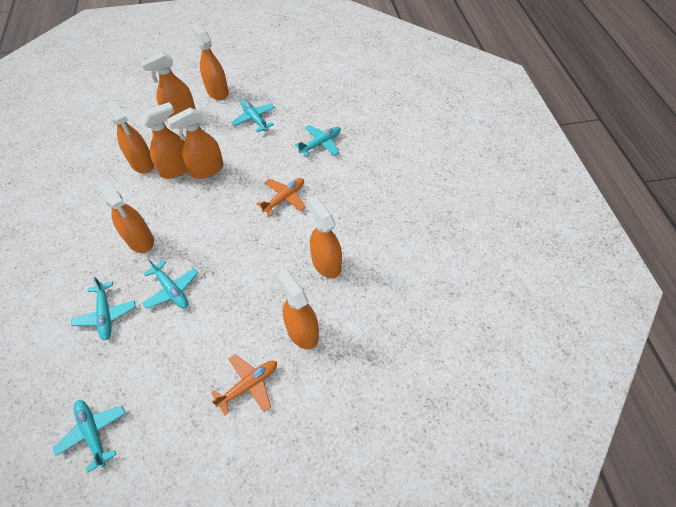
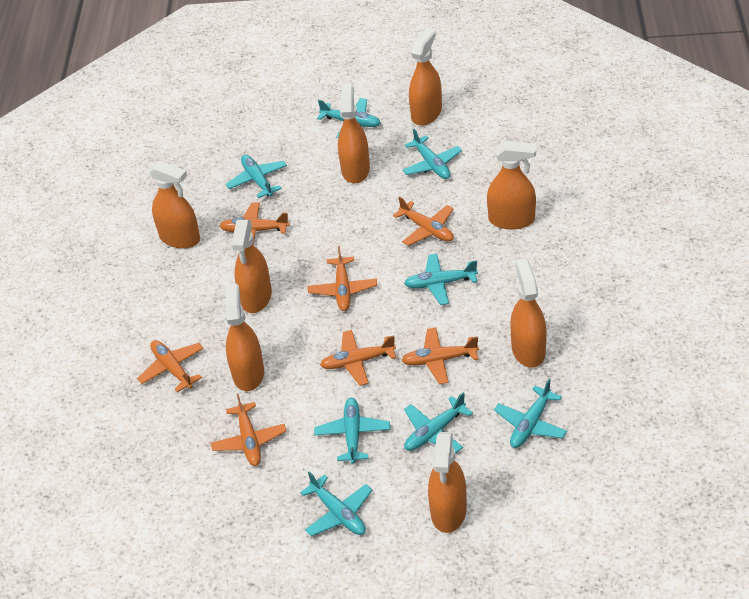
orange plane: [211,354,277,415] [257,178,306,216] = 2 -> [137,340,204,392] [211,394,286,466] [219,202,290,245] [308,246,377,311] [320,330,396,386] [393,196,454,246] [401,328,479,384] = 7
turquoise plane: [53,400,126,473] [71,277,136,341] [142,259,198,309] [231,100,275,133] [295,125,341,157] = 5 -> [226,155,287,198] [300,471,372,536] [314,398,390,464] [317,98,380,138] [402,129,462,179] [404,254,478,305] [404,392,473,453] [494,379,567,448] = 8

